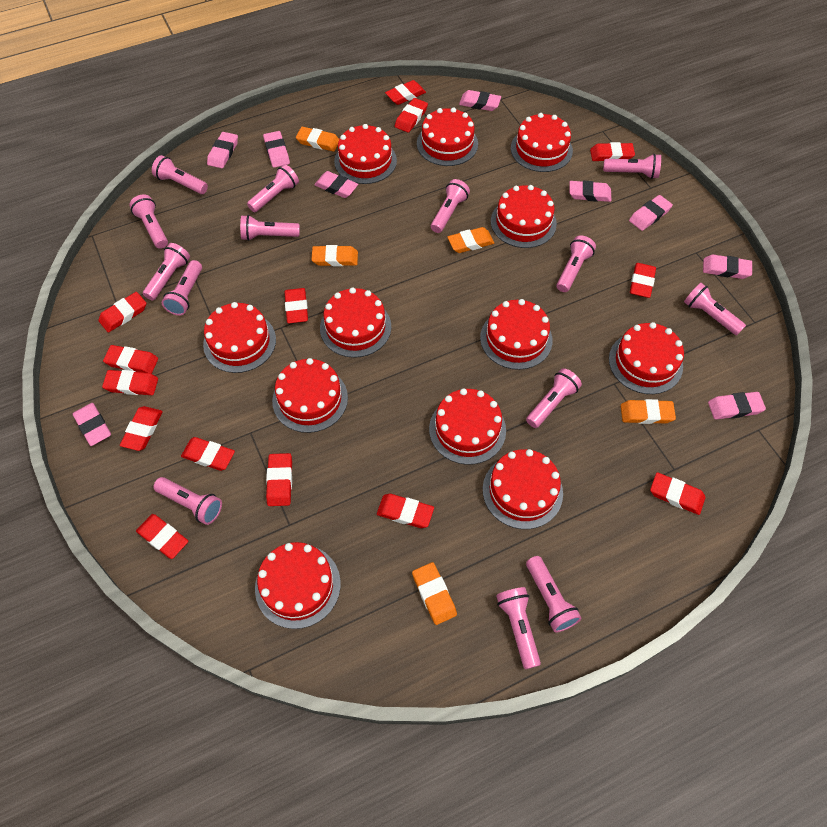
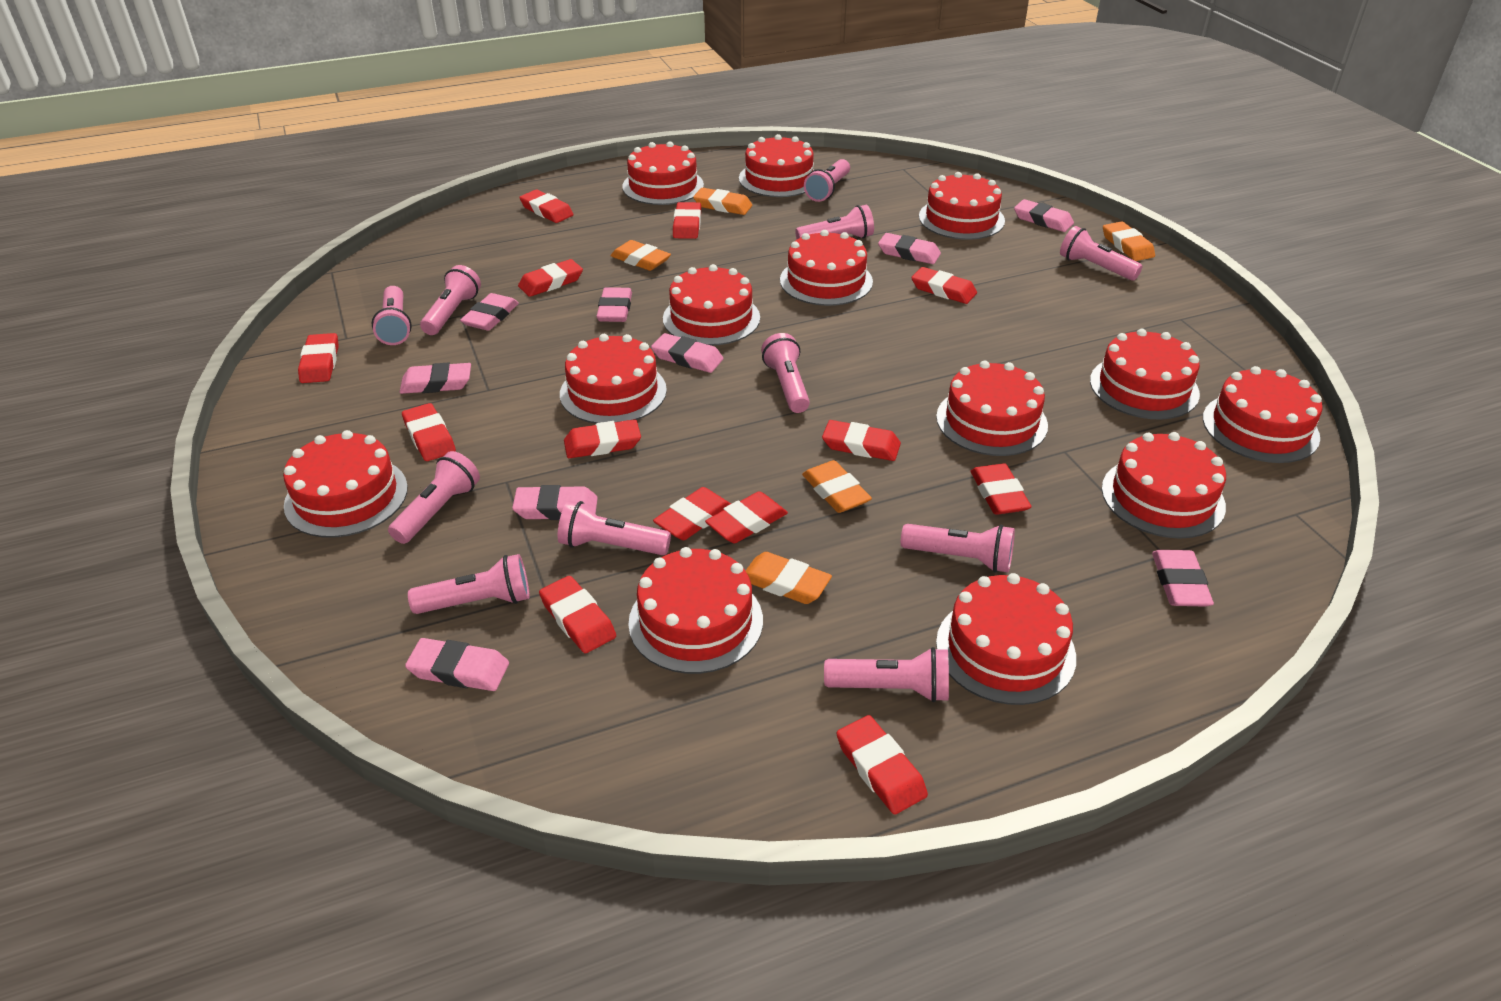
pink flashlight: [129,195,168,249] [143,243,190,301] [152,155,208,194] [153,477,222,525] [162,260,202,316] [240,215,300,241] [247,164,299,212] [431,179,470,233] [496,587,541,669] [526,368,582,428] [526,556,581,633] [556,235,596,292] [603,154,661,179] [684,283,746,335] = 14 -> [372,286,412,345] [388,451,480,544] [408,554,529,614] [420,265,481,335] [558,500,671,555] [761,333,810,413] [795,205,874,239] [804,159,850,202] [824,647,949,702] [901,524,1015,573] [1060,226,1142,281] = 11
red cake: [203,302,276,373] [255,542,341,629] [272,358,348,433] [320,287,391,358] [334,124,397,184] [417,107,478,166] [429,388,506,465] [480,299,552,370] [483,449,563,529] [491,185,557,248] [511,113,573,172] [609,322,684,394] = 12 -> [283,430,408,538] [560,334,667,424] [622,141,704,205] [628,547,763,674] [663,264,760,345] [739,134,814,197] [780,230,873,306] [919,172,1005,240] [936,360,1048,456] [936,573,1076,705] [1090,329,1200,420] [1102,432,1226,539] [1203,366,1323,463] = 13
red eraser: [98,292,146,332] [102,370,158,395] [103,345,158,374] [120,406,163,451] [136,514,188,559] [181,437,235,471] [266,453,292,506] [285,288,308,323] [377,494,434,528] [385,80,426,105] [395,98,428,133] [590,142,635,161] [630,263,656,298] [650,472,705,515] = 14 -> [298,333,339,383] [402,403,456,461] [518,259,583,297] [519,190,574,223] [539,576,616,653] [564,419,641,458] [653,487,731,540] [673,202,701,239] [705,491,788,544] [822,420,901,461] [837,715,928,815] [911,267,977,304] [971,463,1031,515] = 13

